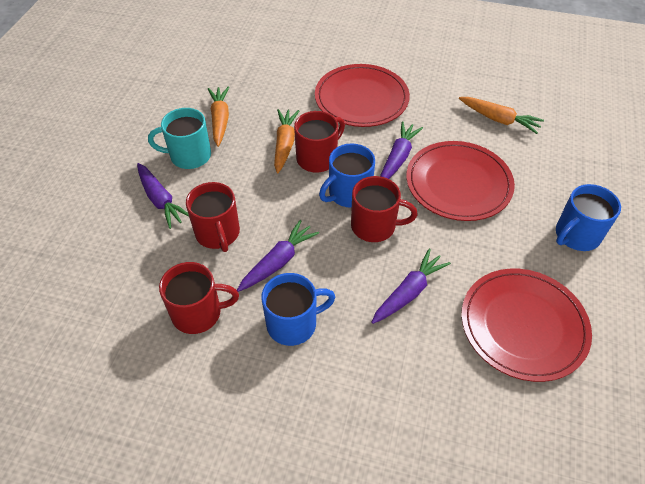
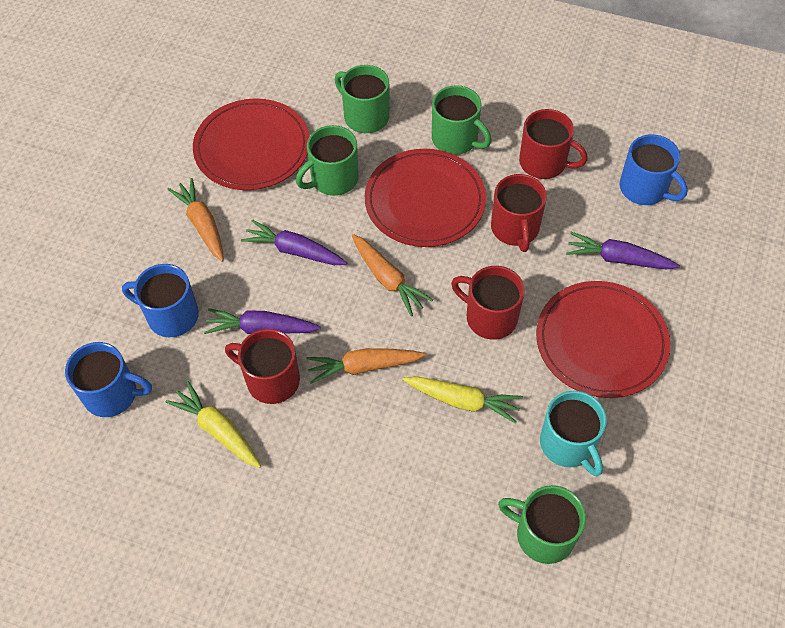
green mug: none = 0 -> [296,125,359,196] [335,65,389,133] [432,85,491,155] [498,485,586,564] = 4
purple carrot: [137,163,189,229] [237,220,319,292] [371,249,451,324] [380,121,423,179] = 4 -> [204,308,321,334] [241,219,347,265] [566,232,680,269] = 3
yellow carrot: none = 0 -> [165,381,261,468] [402,376,523,424] = 2

